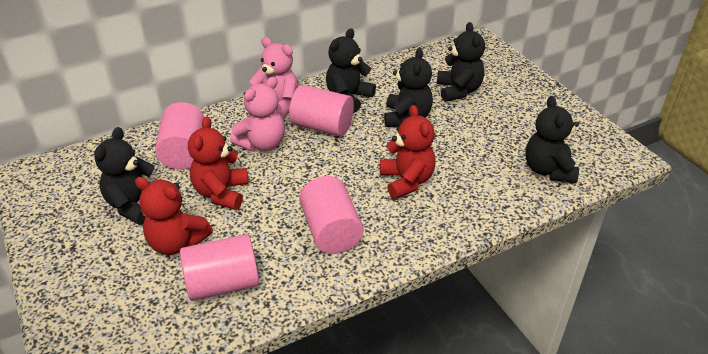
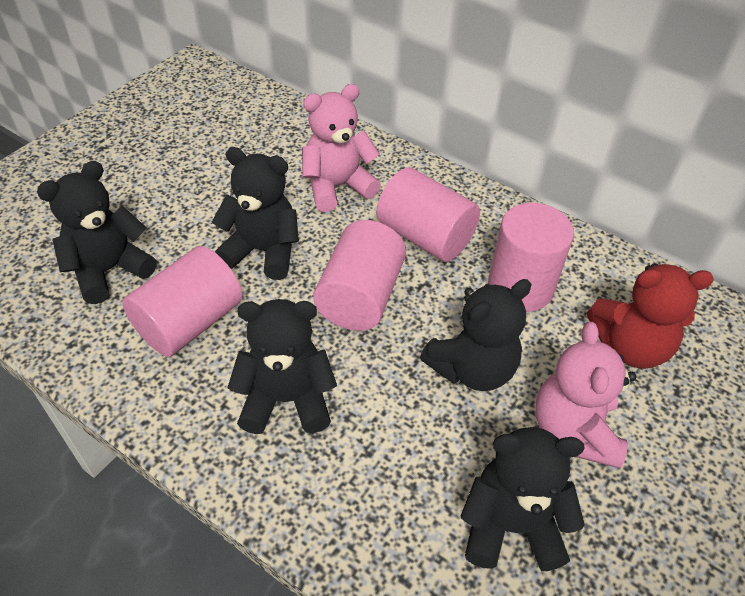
red teddy bear: [135,177,213,255] [188,116,248,210] [380,105,435,199] = 3 -> [587,263,714,369] = 1

